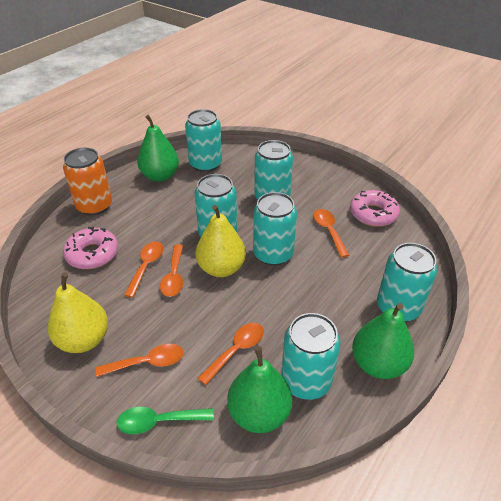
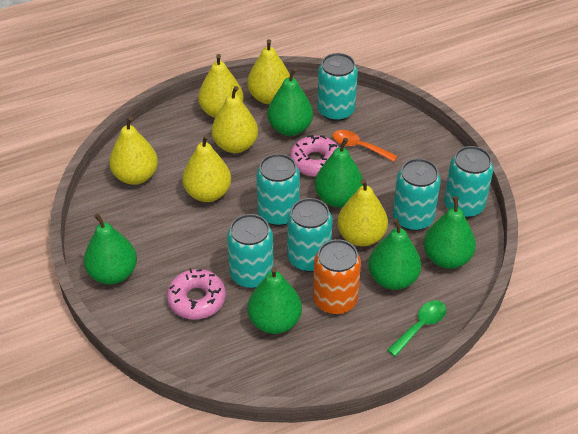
green pear: [137,115,179,182] [227,346,292,433] [352,303,414,379] = 3 -> [84,213,137,285] [248,267,302,334] [267,68,313,136] [315,138,363,207] [368,218,421,290] [423,196,476,269] = 6
orange spoon: [96,344,184,377] [124,242,164,298] [160,244,183,297] [198,323,264,385] [314,209,349,258] = 5 -> [333,130,397,162] = 1
yellow pear: [48,273,108,353] [195,205,246,277] = 2 -> [109,117,158,185] [182,135,231,202] [198,54,244,118] [212,86,258,153] [247,39,290,104] [337,179,388,246] = 6

